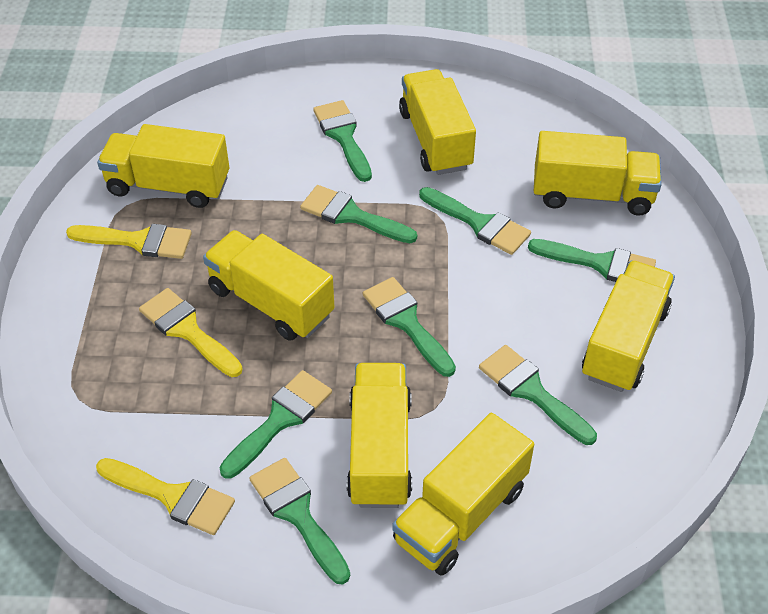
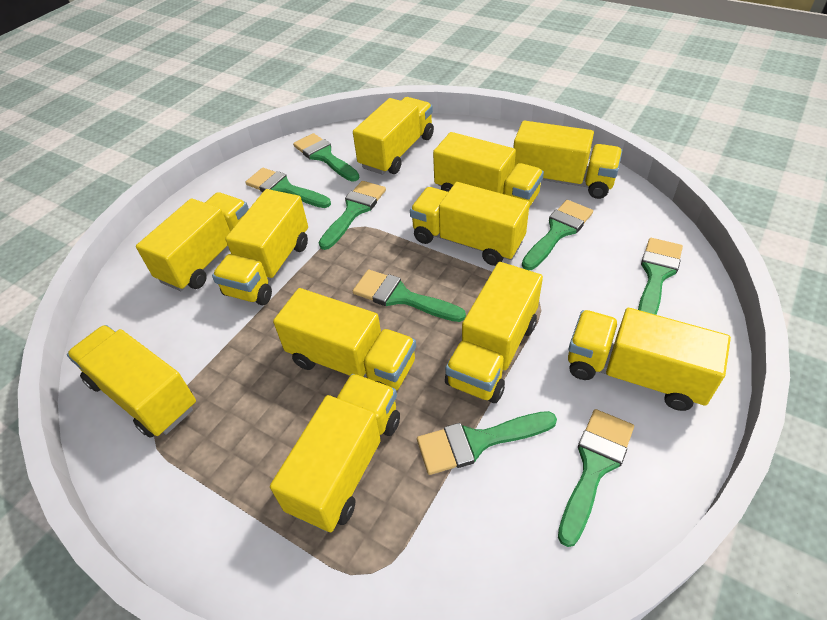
yellow brush: [66,224,192,259] [96,458,235,535] [139,288,242,377] = 3 -> none = 0
yellow truck: [97,124,229,208] [203,230,334,341] [347,363,412,508] [392,413,534,576] [399,69,476,175] [534,131,662,216] [582,260,675,392] = 7 -> [67,325,196,438] [136,192,249,291] [212,189,308,305] [270,374,400,532] [273,288,416,391] [353,97,434,175] [410,182,530,266] [433,132,544,207] [445,262,543,403] [513,121,622,199] [568,308,731,411] = 11

